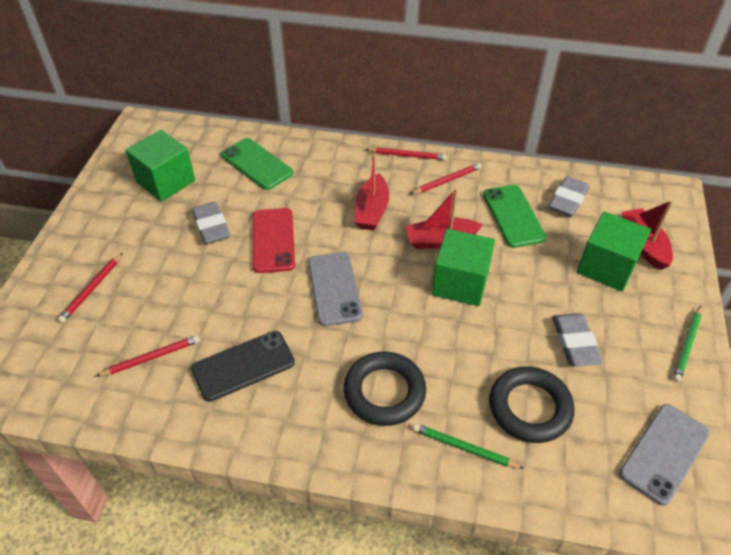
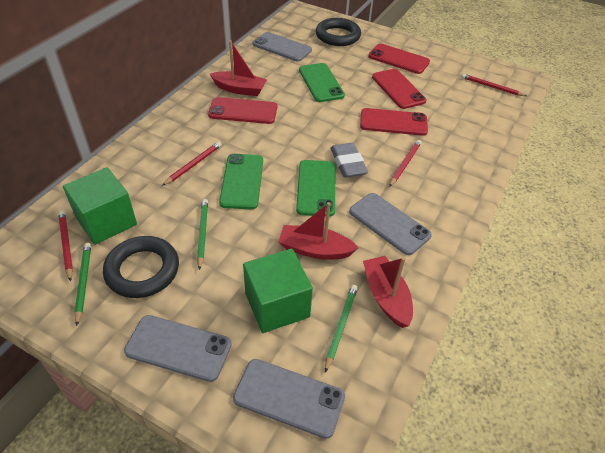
black phone: [191,331,295,402] = 1 -> none = 0
green cube: [125,130,195,202] [432,229,495,306] [577,212,651,291] = 3 -> [63,167,137,245] [243,249,313,333] = 2
green pencil: [413,423,524,469] [673,306,701,382] = 2 -> [74,243,91,326] [197,199,208,270] [325,285,358,372] = 3
green phone: [221,138,293,190] [483,185,546,248] = 2 -> [219,154,263,209] [296,160,335,217] [299,63,345,102] = 3
grey eraser: [192,202,230,244] [549,176,589,217] [552,313,603,367] = 3 -> [331,143,368,178] = 1
grey phone: [308,252,362,326] [619,404,710,506] = 2 -> [124,315,232,382] [233,359,345,439] [253,32,312,61] [349,193,432,255] = 4
red phone: [252,208,295,273] = 1 -> [208,97,277,124] [360,108,428,136] [368,44,430,74] [372,69,426,109] = 4

